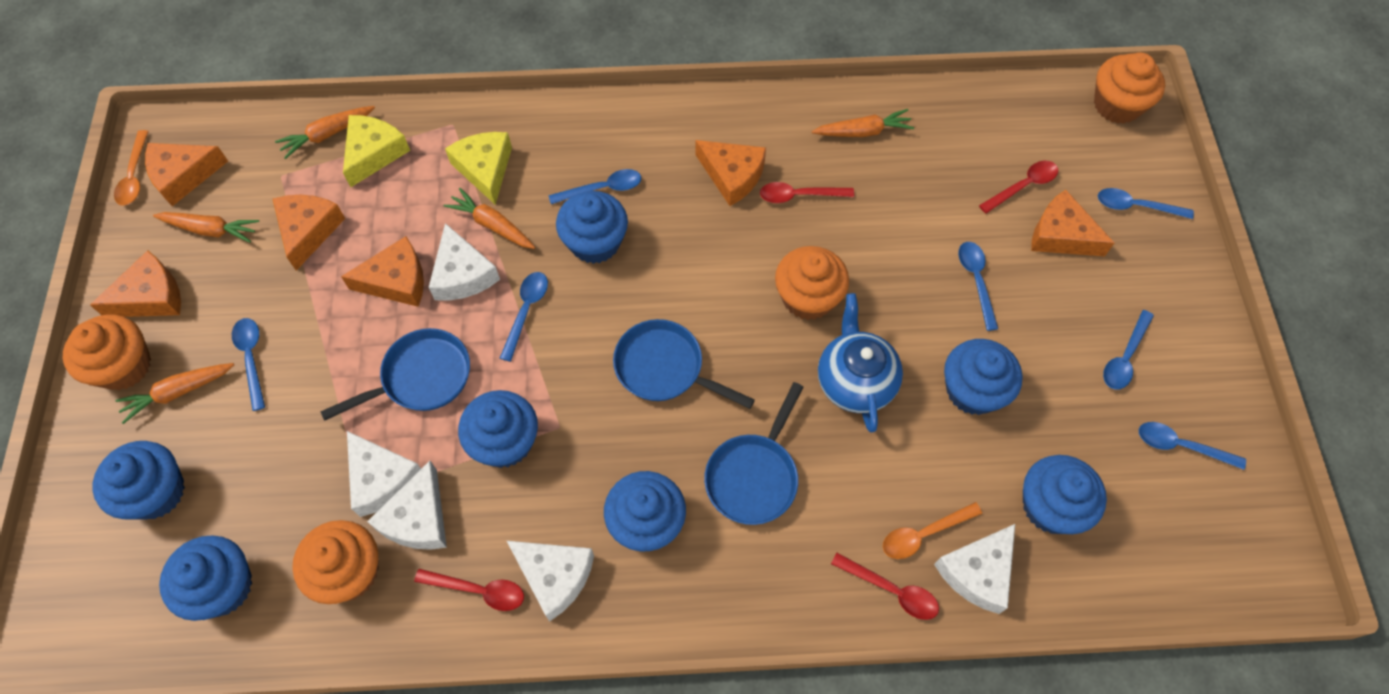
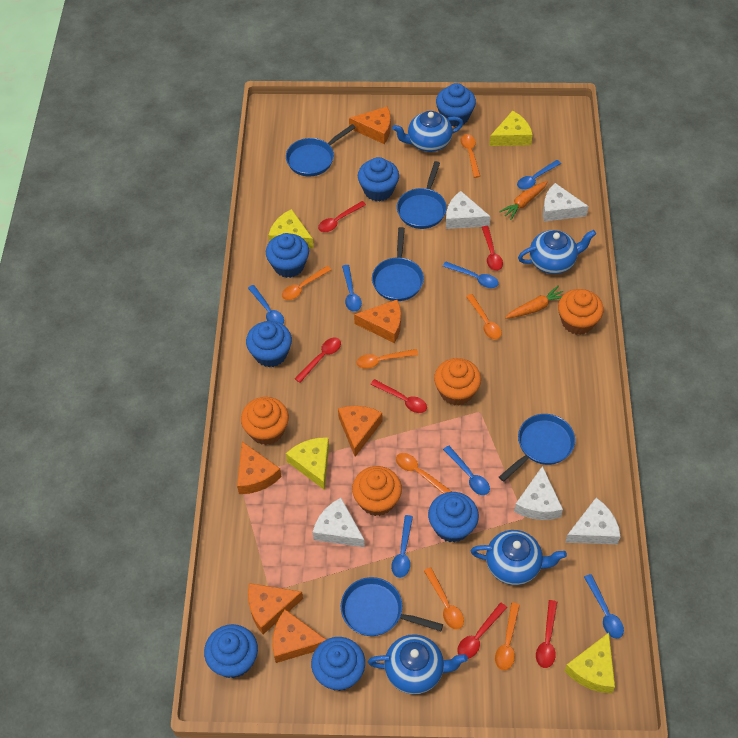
blue pan: [320,328,470,421] [613,319,755,409] [704,382,803,525] = 3 -> [286,124,356,177] [341,577,443,636] [372,227,424,301] [397,161,447,229] [499,414,575,482] = 5
blue teapot: [818,293,903,432] = 1 -> [368,634,468,694] [392,111,463,152] [471,530,567,585] [518,230,596,274] = 4
orange carrot: [115,363,234,424] [153,212,259,243] [275,106,375,159] [444,188,535,249] [812,109,914,137] = 5 -> [499,181,548,220] [505,286,563,319] = 2
orange spoon: [114,130,149,206] [883,502,982,559] = 2 -> [282,266,331,300] [356,349,418,369] [396,453,452,494] [424,567,464,630] [460,134,480,178] [466,294,502,340] [495,603,520,670] = 7
red spoon: [414,569,524,611] [760,182,854,203] [831,553,939,620] [979,161,1058,214] = 4 -> [295,338,341,383] [318,201,366,232] [370,379,427,413] [457,603,507,659] [482,226,503,271] [536,600,557,668] = 6
yellow cheese: [343,115,410,187] [445,132,512,205] = 2 -> [268,209,314,248] [286,437,329,490] [489,111,533,146] [565,633,615,693] = 4

